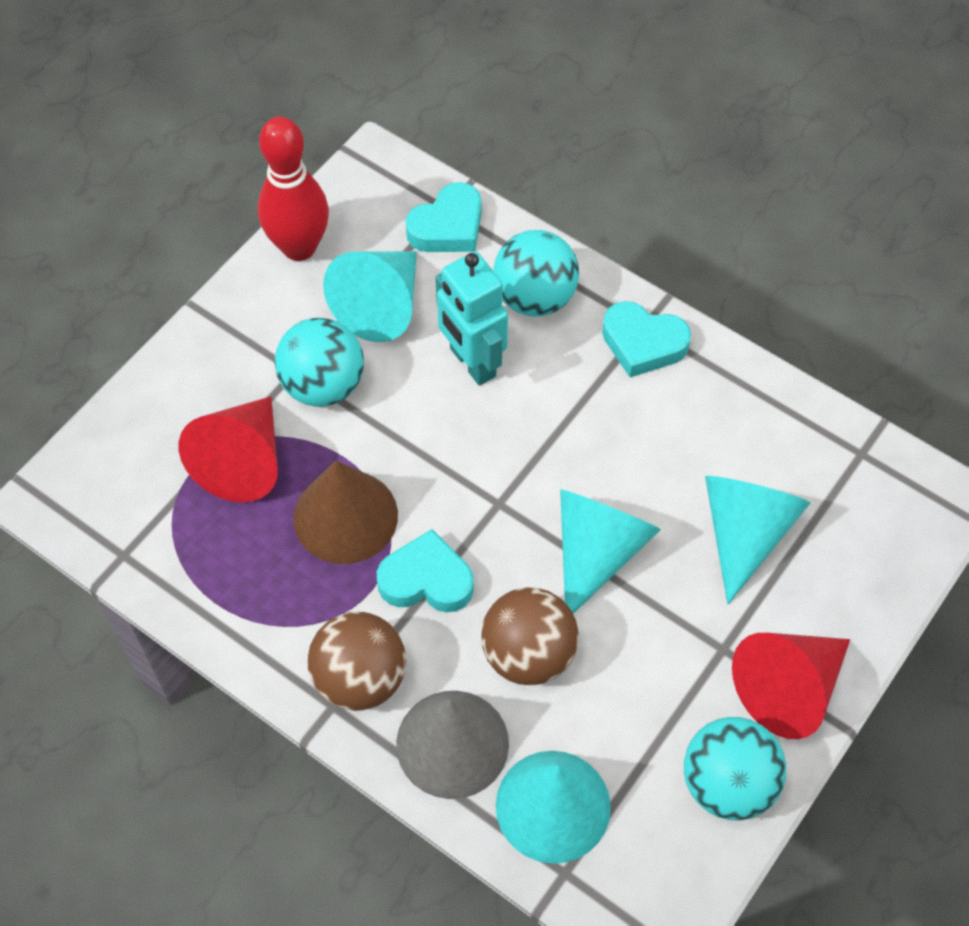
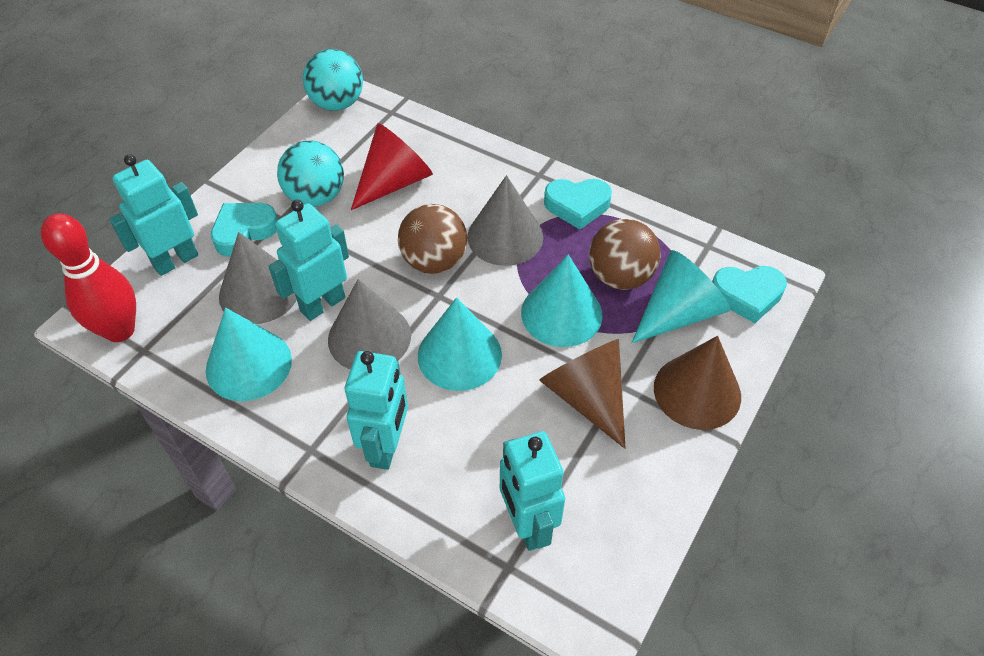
brown cone: [293,461,398,564] = 1 -> [539,339,626,449] [654,336,741,430] = 2
grey cone: [396,691,509,799] = 1 -> [219,232,297,324] [328,279,411,370] [467,175,543,266] = 3
red cone: [179,396,278,502] [732,633,850,739] = 2 -> [351,123,433,210] = 1
turquoise ball: [275,318,364,407] [493,230,579,316] [684,717,786,820] = 3 -> [277,140,344,207] [303,49,363,111] = 2
turquoise robot: [435,251,508,386] = 1 -> [109,154,198,276] [269,200,349,321] [345,351,408,470] [500,431,565,551] = 4

